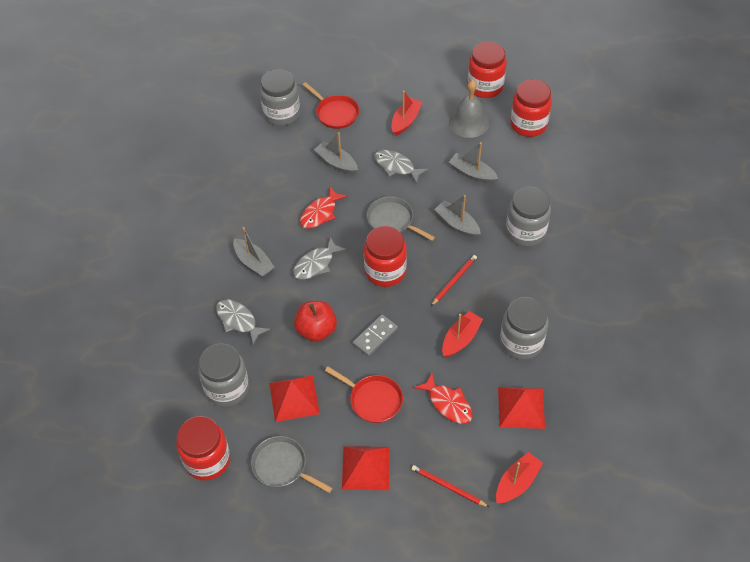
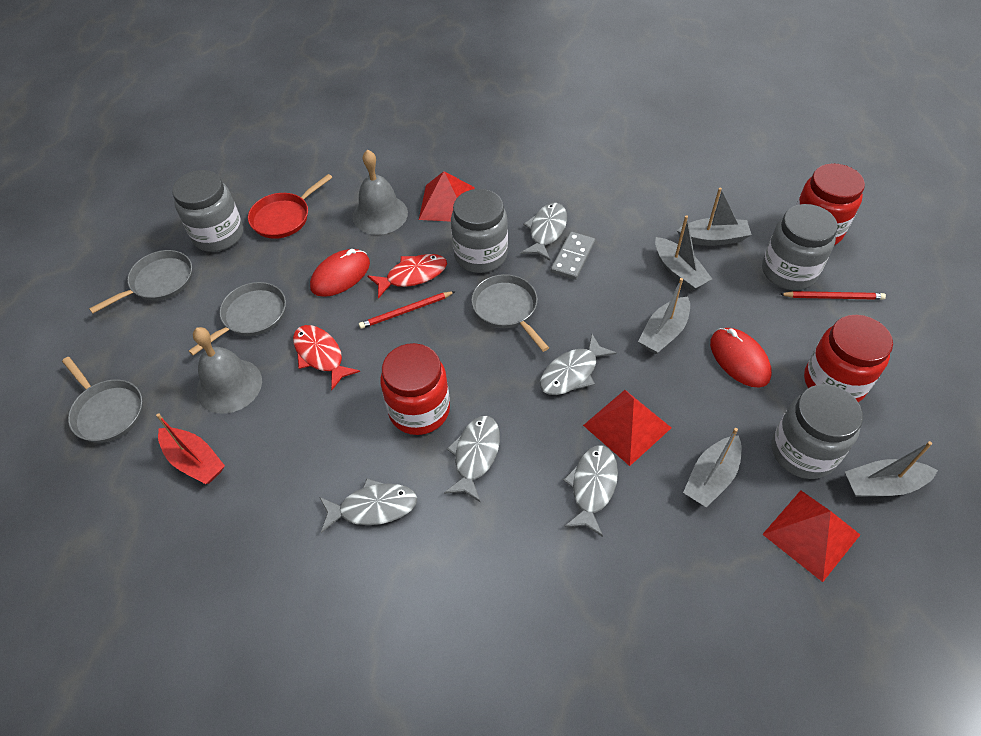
grey bell: [449,80,489,138] = 1 -> [193,327,262,414] [353,150,408,235] = 2
grey boat: [233,227,275,277] [314,132,358,174] [434,195,481,238] [449,142,498,183] = 4 -> [638,278,690,354] [655,215,712,291] [677,187,752,246] [683,428,742,508] [845,441,938,497] = 5
grey fish: [216,299,271,345] [293,237,347,280] [374,150,428,184] = 3 -> [320,478,417,533] [444,416,500,502] [521,203,567,261] [540,334,617,395] [563,445,618,537] = 5
grey pan: [251,436,333,493] [367,196,435,241] = 2 -> [62,357,143,443] [89,250,192,313] [189,282,286,356] [471,274,549,352] = 4
red apple: [294,301,337,342] = 1 -> none = 0
red boat: [391,91,422,136] [442,311,483,358] [496,452,543,504] = 3 -> [156,413,225,484] = 1
red jar: [176,416,230,481] [364,226,407,287] [467,42,507,98] [510,79,552,137] = 4 -> [380,343,450,435] [796,163,865,245] [804,315,893,402] = 3
red mouse: none = 0 -> [310,249,370,297] [710,328,772,388] = 2
red pan: [303,82,359,129] [325,366,403,423] = 2 -> [248,174,333,239] = 1

